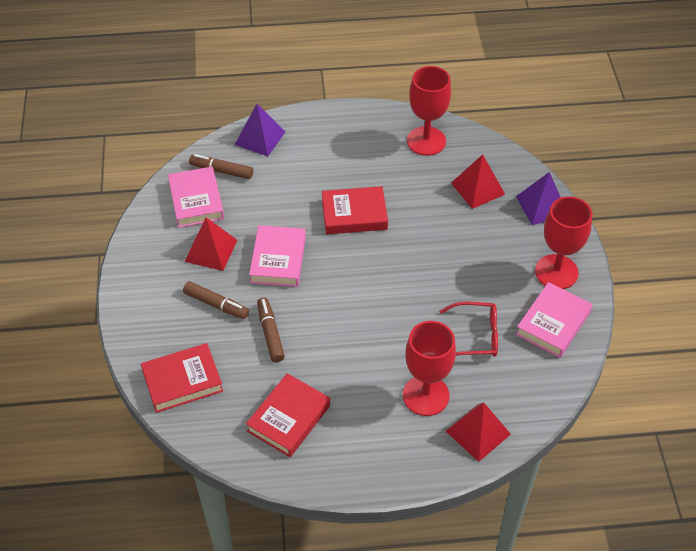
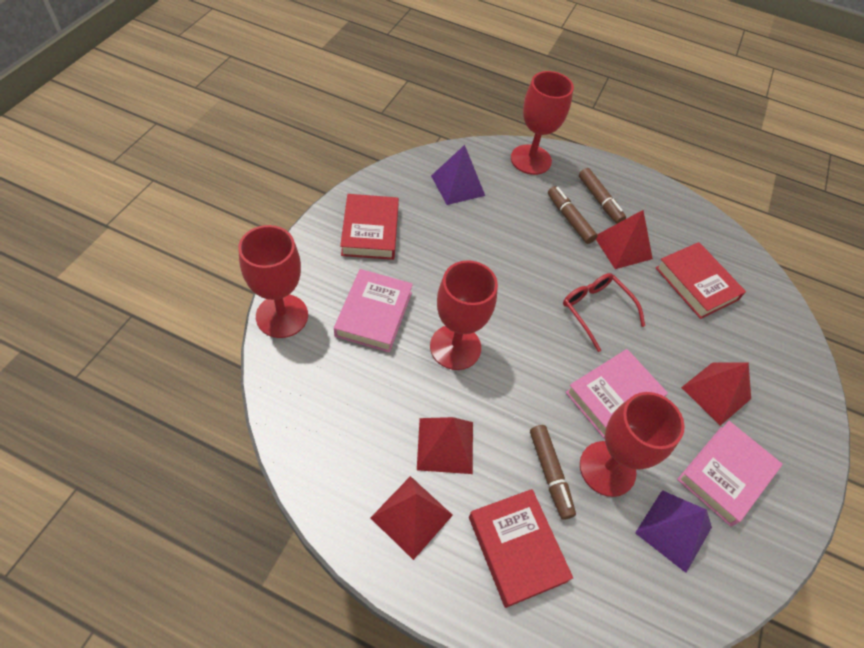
red goblet: [403,321,456,416] [407,66,451,156] [535,196,593,289] = 3 -> [238,225,308,338] [430,260,498,370] [511,71,574,175] [580,392,685,497] = 4
red pyramid: [184,218,237,271] [446,403,511,462] [451,154,505,209] = 3 -> [371,476,453,560] [417,417,473,474] [596,210,653,269] [681,363,751,426] = 4

